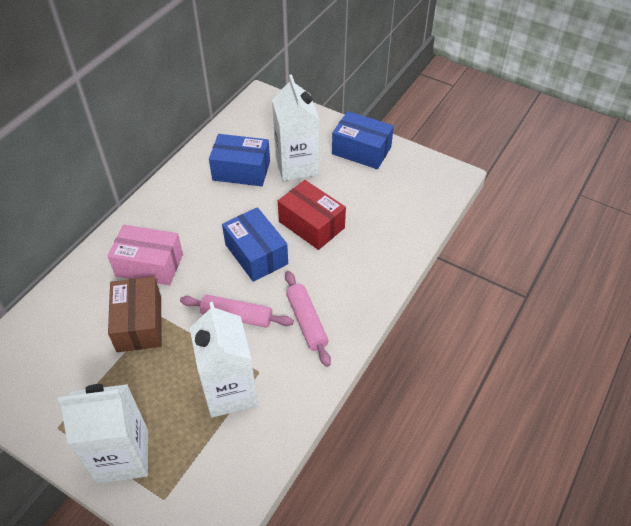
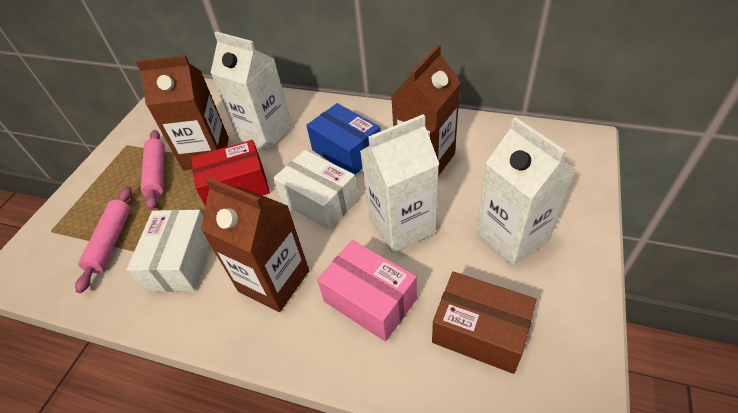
blue box: [209,134,270,186] [222,207,288,282] [332,111,394,169] = 3 -> [306,103,381,174] = 1
brown carton: none = 0 -> [136,55,229,170] [201,177,309,312] [391,44,461,176] = 3
white box: none = 0 -> [127,210,210,292] [273,150,359,230] = 2

